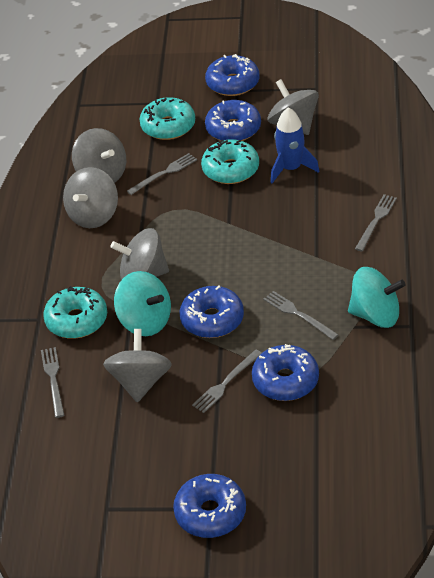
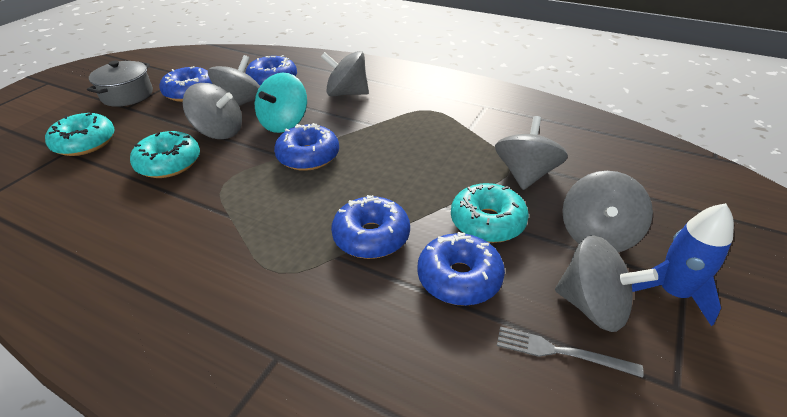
grey fork: [41,347,65,418] [127,153,197,195] [192,350,261,413] [263,291,339,340] [355,194,397,251] = 5 -> [497,327,644,378] = 1
grey pot: none = 0 -> [87,60,153,107] = 1
grey spinning top: [63,167,118,228] [72,128,126,183] [103,329,172,403] [110,228,169,280] [267,79,319,135] = 5 -> [183,83,242,139] [208,55,260,106] [321,51,369,96] [495,116,568,190] [555,235,658,332] [562,171,653,252] = 6
turquoise spinning top: [114,271,171,336] [348,267,406,328] = 2 -> [255,73,307,133] = 1

